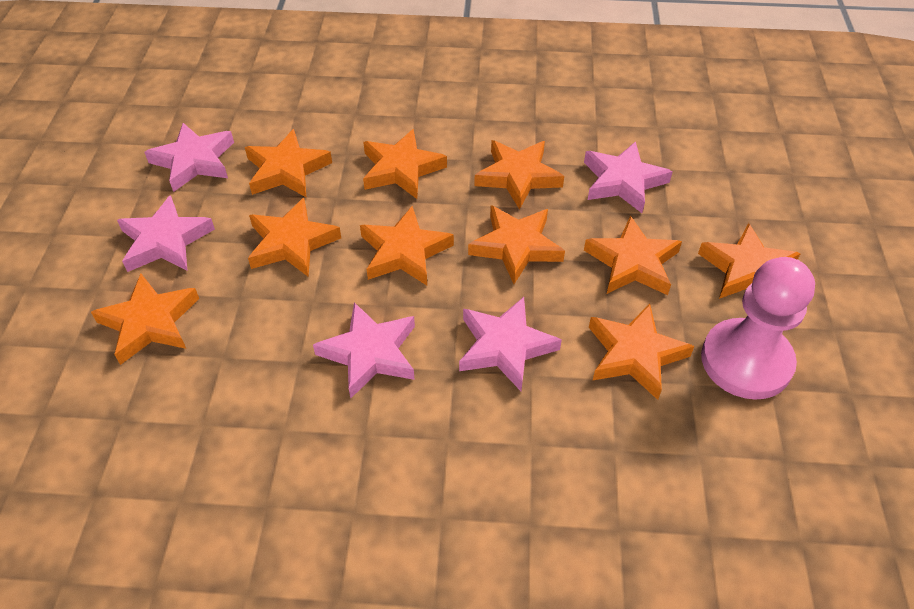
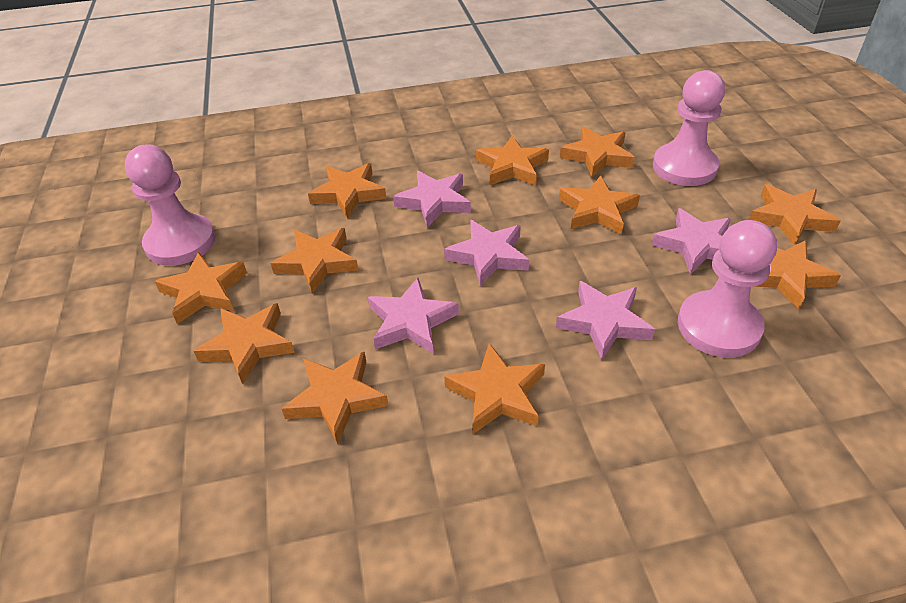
orange star: [91,274,199,365] [245,129,332,197] [248,198,341,277] [360,206,454,285] [363,129,447,199] [468,205,565,284] [474,140,564,210] [584,216,682,295] [589,304,694,400] [698,223,801,299] = 10 -> [155,252,247,324] [194,303,295,384] [271,228,359,294] [282,352,389,444] [308,163,386,219] [444,343,545,434] [476,136,549,185] [559,176,640,234] [560,126,635,177] [749,184,841,245] [754,240,841,309] = 11
pink pawn: [701,257,815,400] = 1 -> [125,145,215,266] [653,70,725,186] [678,220,777,358] = 3

